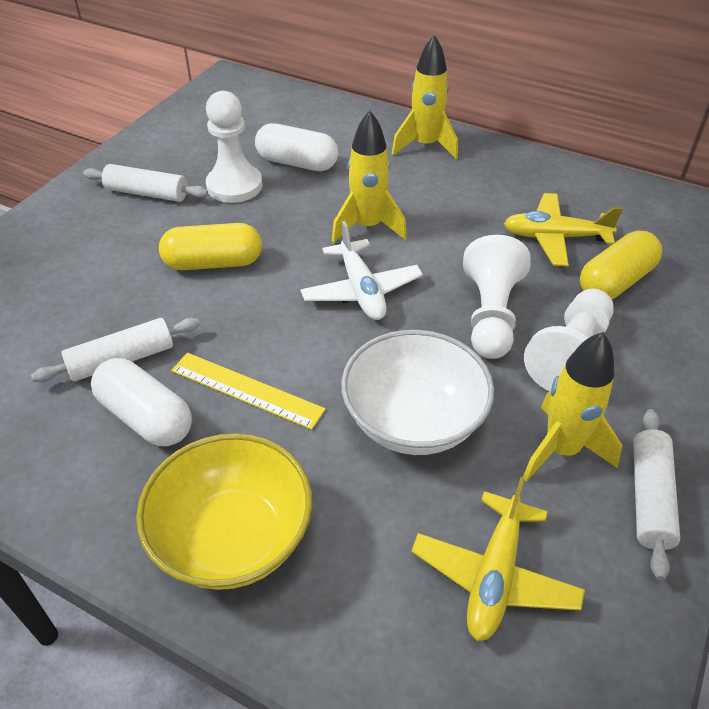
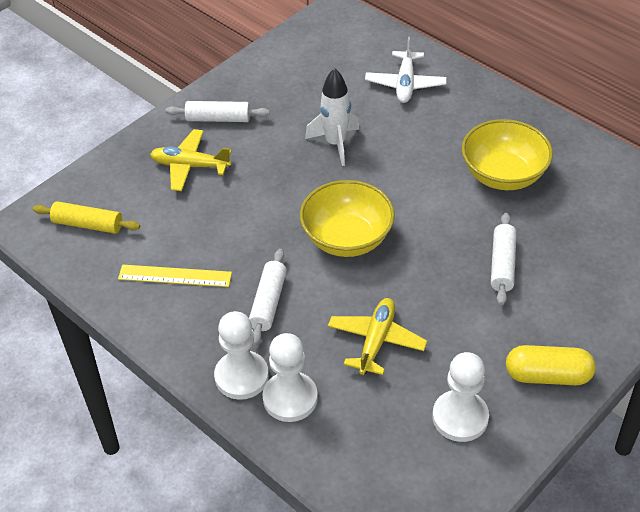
white bowl: [341,330,494,455] = 1 -> none = 0
white capsule: [91,358,192,446] [255,123,338,171] = 2 -> none = 0
white rocket: none = 0 -> [305,68,359,166] = 1
yellow bowl: [136,433,312,590] = 1 -> [300,180,395,257] [462,119,553,190] = 2
yellow capsule: [159,223,262,270] [580,231,662,299] = 2 -> [506,345,596,385] = 1
yellow rocket: [332,110,407,243] [392,35,458,159] [523,332,622,481] = 3 -> none = 0
yellow rolling pin: none = 0 -> [33,201,140,234] = 1

